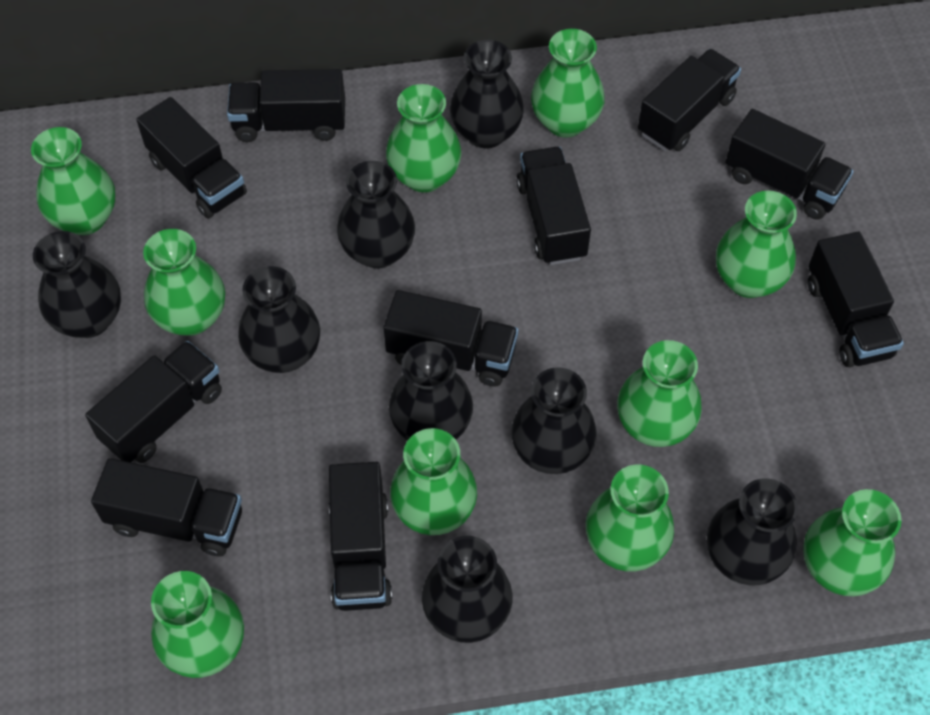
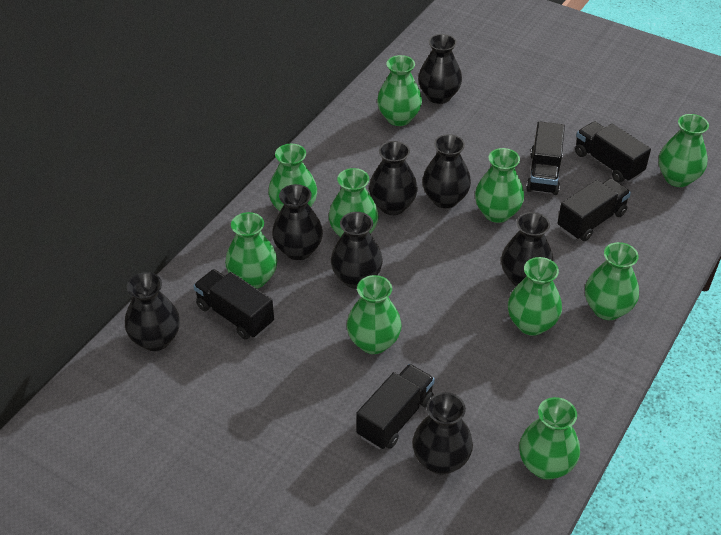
black truck: [85,341,222,463] [91,458,242,556] [136,97,247,218] [227,69,345,142] [329,462,392,611] [384,290,518,387] [517,147,591,265] [638,49,741,151] [725,109,853,220] [808,232,904,367] = 10 -> [193,269,274,339] [356,364,435,450] [526,121,565,195] [557,179,631,241] [575,121,651,183] = 5

